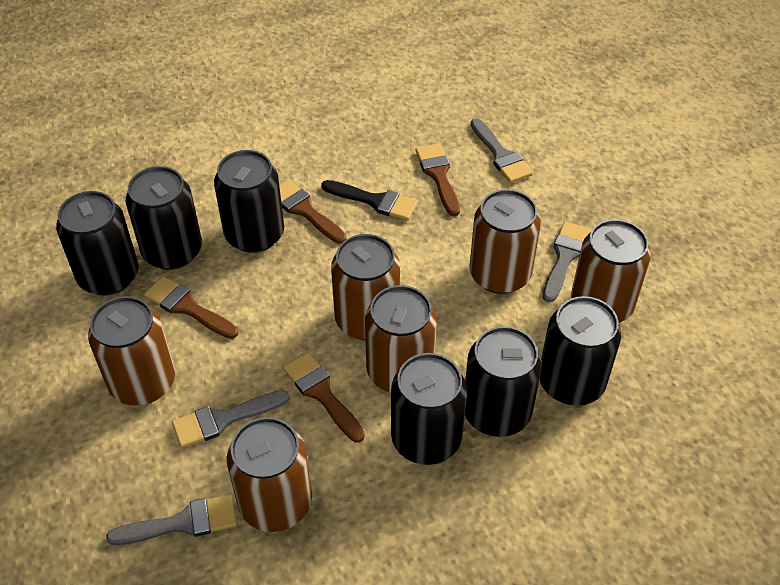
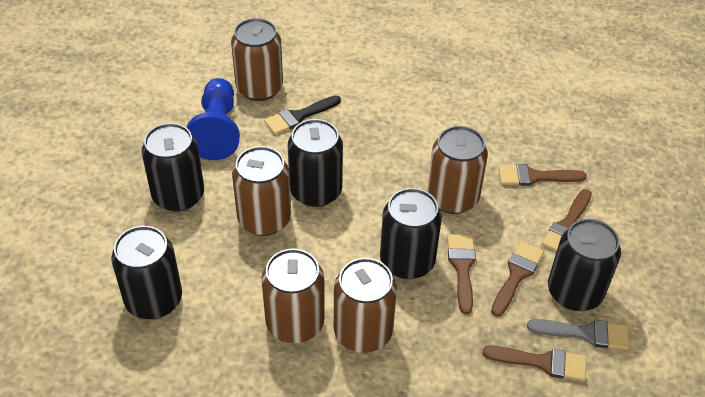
black can: [56,191,138,296] [126,166,202,270] [214,150,284,253] [391,353,467,465] [465,326,542,437] [540,296,621,406] = 6 -> [111,226,182,319] [142,123,204,212] [288,119,343,207] [380,188,442,279] [548,219,621,311] = 5
blue pawn: none = 0 -> [186,78,240,160] = 1
brown brush: [144,276,238,339] [279,180,347,244] [283,352,365,443] [416,144,460,216] = 4 -> [447,235,476,314] [483,346,587,381] [491,241,544,317] [499,164,587,186] [542,189,592,252] = 5
brown can: [88,296,175,406] [227,417,312,532] [331,234,400,340] [365,285,437,393] [470,189,541,294] [571,219,651,323] = 6 -> [231,18,283,101] [232,146,291,236] [261,249,325,343] [334,258,397,353] [427,126,488,214] = 5
grey brush: [106,494,237,545] [172,390,290,448] [471,118,533,183] [543,221,591,303] = 4 -> [527,319,629,350] = 1

